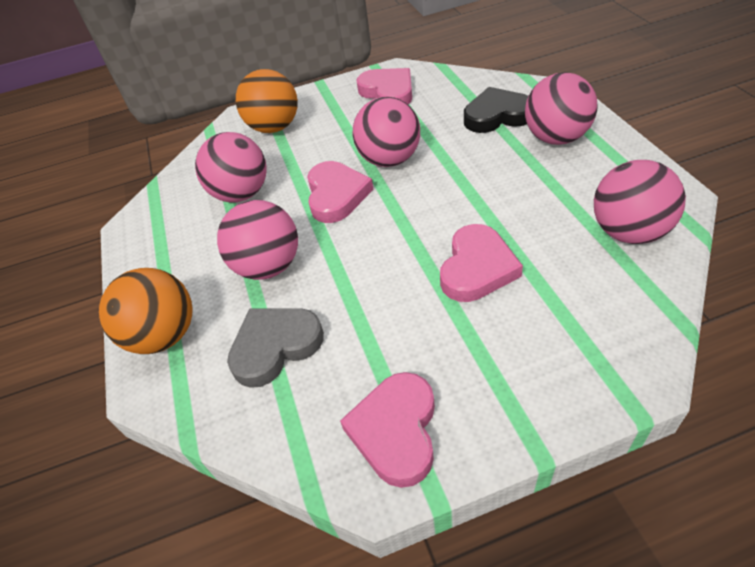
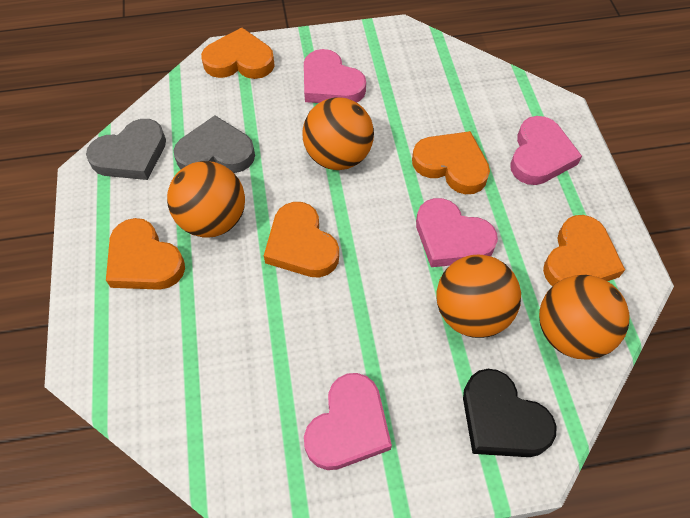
grey heart: [227,308,324,388] = 1 -> [86,119,166,180] [173,116,255,173] = 2
orange ball: [99,268,193,354] [236,69,298,133] = 2 -> [167,161,245,238] [302,97,374,170] [436,255,521,338] [539,275,630,360] = 4
orange heart: none = 0 -> [106,218,185,290] [201,28,275,79] [264,202,339,277] [412,131,490,194] [543,215,625,286] = 5
pink ball: [195,132,267,203] [217,200,298,280] [353,97,420,167] [525,72,598,145] [594,160,686,244] = 5 -> none = 0

